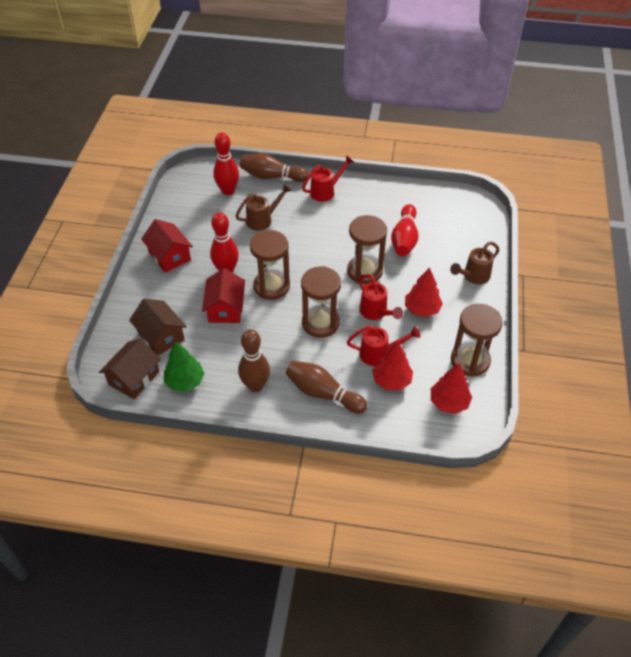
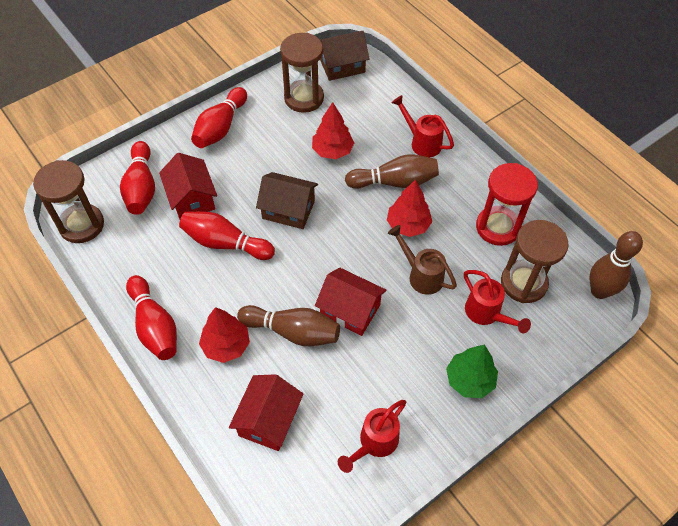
brown hourglass: [250,230,290,300] [301,266,341,338] [347,215,387,284] [451,304,503,377] = 4 -> [33,160,104,243] [280,32,324,113] [501,220,569,303] = 3
brown watering can: [236,184,292,231] [450,242,499,284] = 2 -> [388,225,457,295] = 1
red bowling pin: [210,213,239,273] [213,133,239,195] [391,204,418,256] = 3 -> [120,141,155,215] [126,275,177,360] [179,211,275,260] [191,87,247,148] = 4
red hourglass: none = 0 -> [476,163,538,246] = 1
red house: [141,219,193,273] [202,268,245,323] = 2 -> [159,153,217,220] [229,374,303,451] [315,268,386,336] = 3

